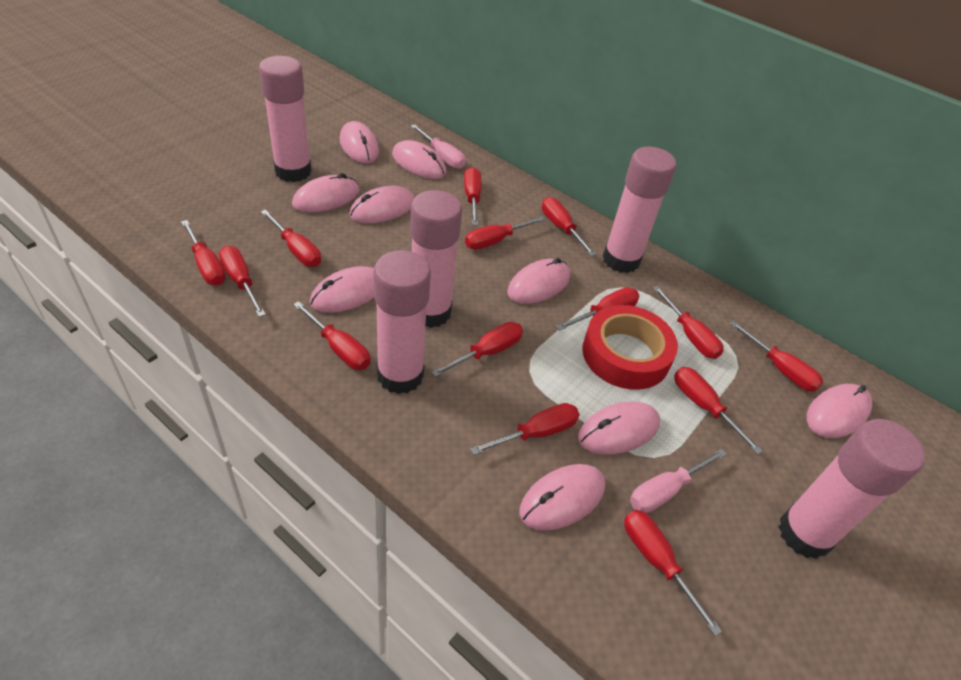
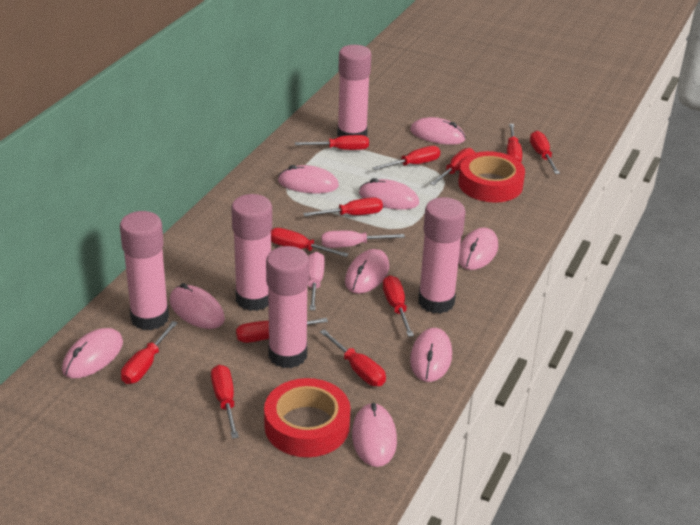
red screwdriver: [181,220,226,285] [219,246,266,317] [260,209,321,267] [293,301,370,370] [431,322,523,377] [464,167,481,225] [465,216,546,250] [470,403,580,455] [542,197,597,256] [556,288,640,330] [624,510,722,636] [653,286,724,359] [674,367,763,454] [730,321,823,392] = 14 -> [121,321,178,384] [211,365,239,439] [236,318,328,343] [271,228,349,257] [295,135,369,150] [303,197,383,216] [320,329,386,386] [372,146,440,170] [383,275,414,337] [430,148,475,185] [507,124,522,162] [530,131,560,174] = 12
red tape: [582,305,678,390] = 1 -> [264,378,351,457] [458,151,525,203] = 2

